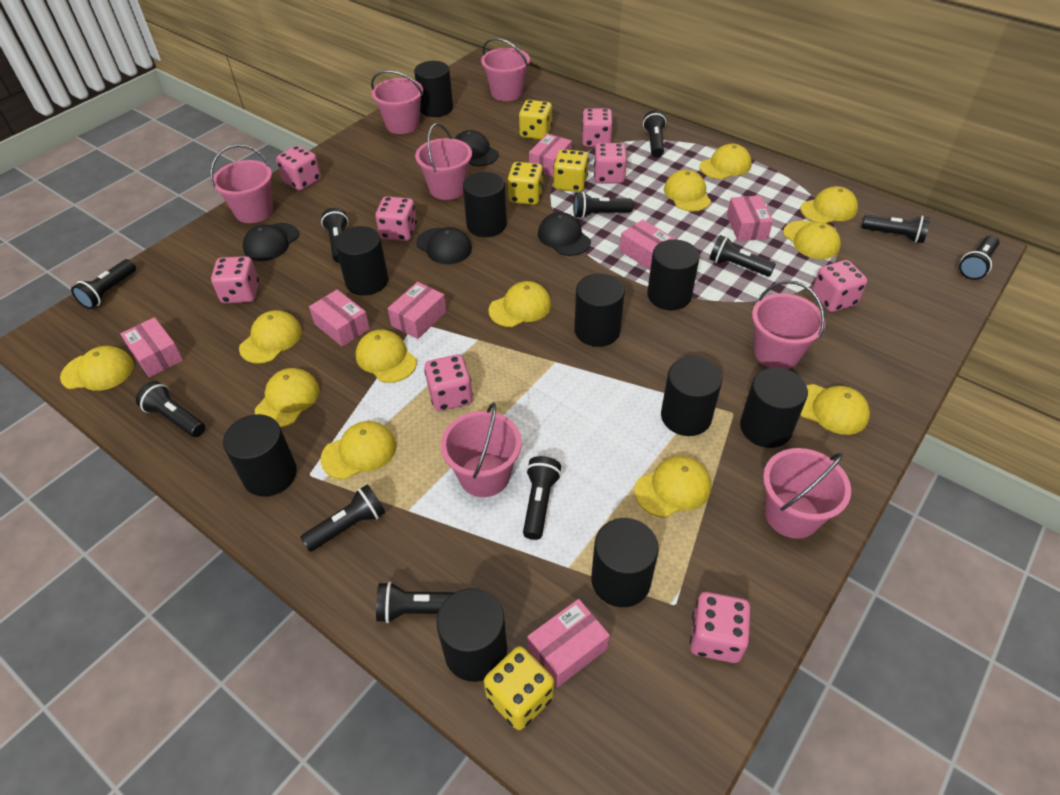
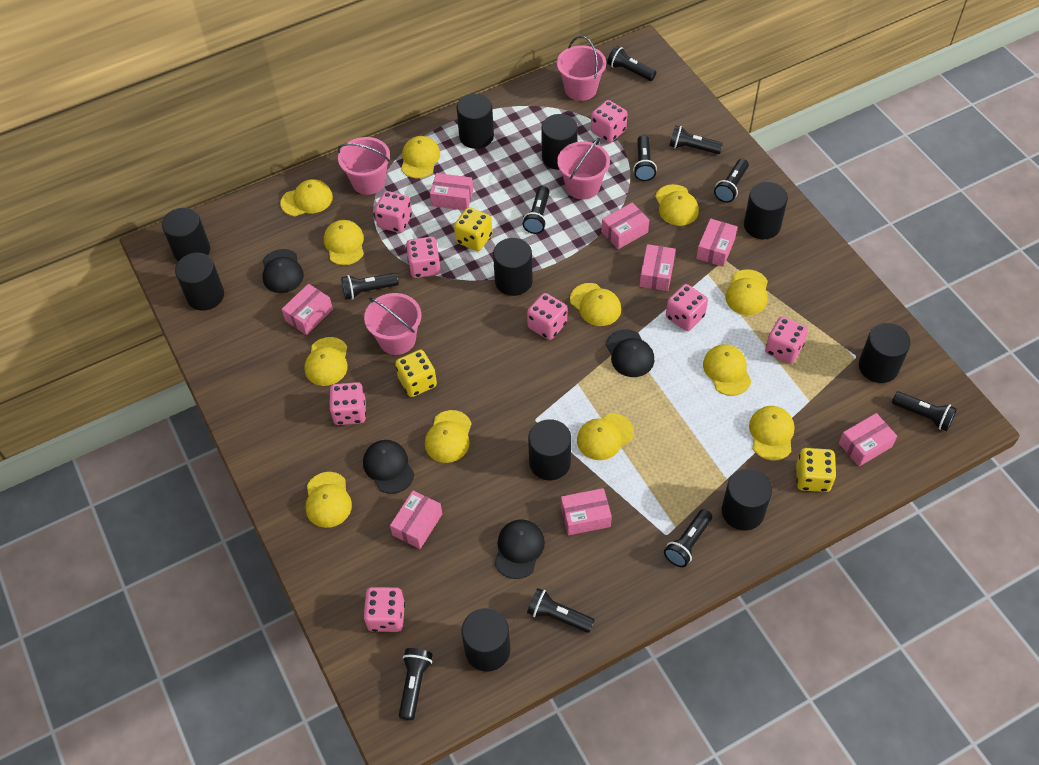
black flashlight: [71,259,136,309] [136,381,205,437] [300,484,385,552] [321,208,349,263] [376,582,455,623] [523,456,561,540] [573,192,633,219] [643,110,666,157] [709,235,776,277] [861,215,930,243] [959,235,999,280] = 11 -> [341,273,399,300] [399,648,433,720] [523,186,550,234] [527,588,595,633] [607,46,656,81] [633,135,657,181] [664,509,712,567] [669,125,723,154] [714,159,749,203] [892,392,957,431] = 10
pink box: [120,317,183,378] [309,290,370,347] [388,282,447,339] [527,599,610,687] [529,134,572,177] [620,220,675,270] [727,195,773,241] = 7 -> [282,284,333,335] [390,491,442,549] [430,173,473,210] [561,488,612,535] [601,202,649,249] [640,244,676,291] [696,218,737,267] [839,413,897,467] = 8
pink bucket: [210,144,273,223] [371,70,423,134] [415,123,472,200] [441,402,522,497] [481,38,530,101] [752,280,825,369] [763,448,851,539] = 7 -> [338,137,390,195] [364,293,422,355] [557,36,606,101] [557,138,610,200] = 4
yellow dice: [484,646,554,730] [508,162,543,205] [519,100,552,140] [554,149,589,192] = 4 -> [395,350,437,397] [454,207,492,251] [796,448,836,492] = 3

